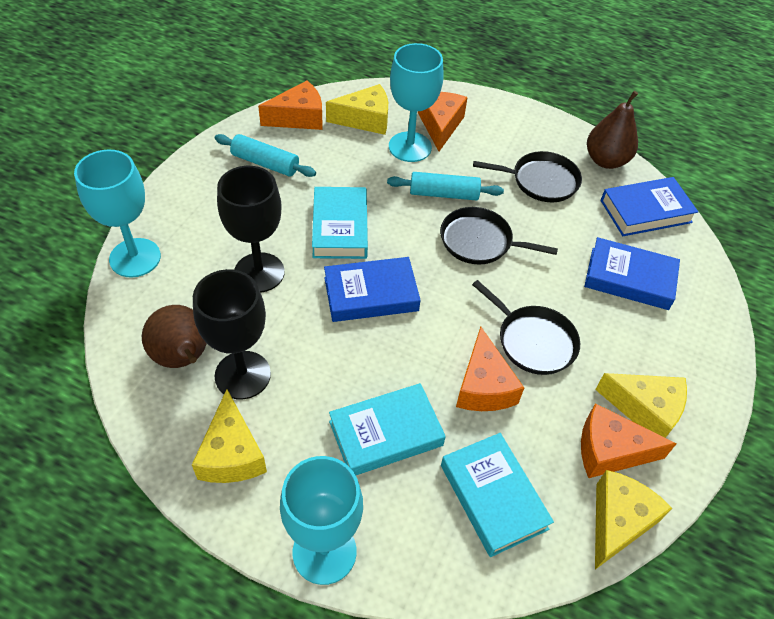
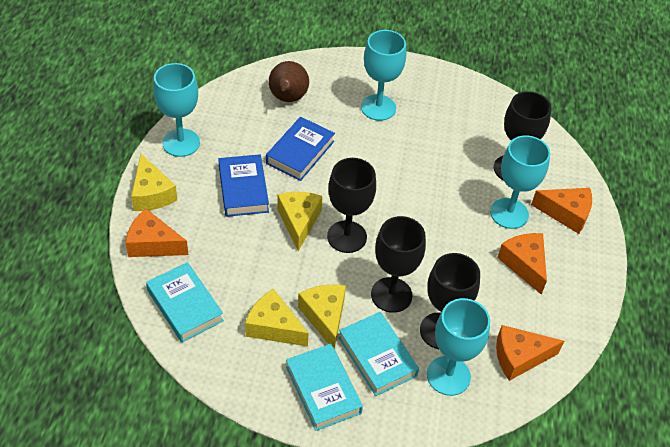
black goblet: [193,269,271,399] [217,166,285,293] = 2 -> [327,158,376,253] [371,216,426,313] [420,253,480,349] [494,91,552,181] = 4
black pan: [440,207,558,264] [472,280,580,375] [473,151,582,202] = 3 -> none = 0
blue book: [324,257,421,322] [584,237,680,310] [600,177,698,236] = 3 -> [218,154,269,217] [266,117,335,181] = 2
brown pear: [142,305,207,368] [587,91,638,169] = 2 -> [269,61,309,102] = 1
turquoise goblet: [74,149,161,278] [280,456,363,585] [389,43,444,162] = 3 -> [153,63,200,157] [361,30,406,121] [427,298,490,396] [490,135,550,229] = 4
turquoise rolling pin: [215,134,316,177] [387,172,504,200] = 2 -> none = 0

